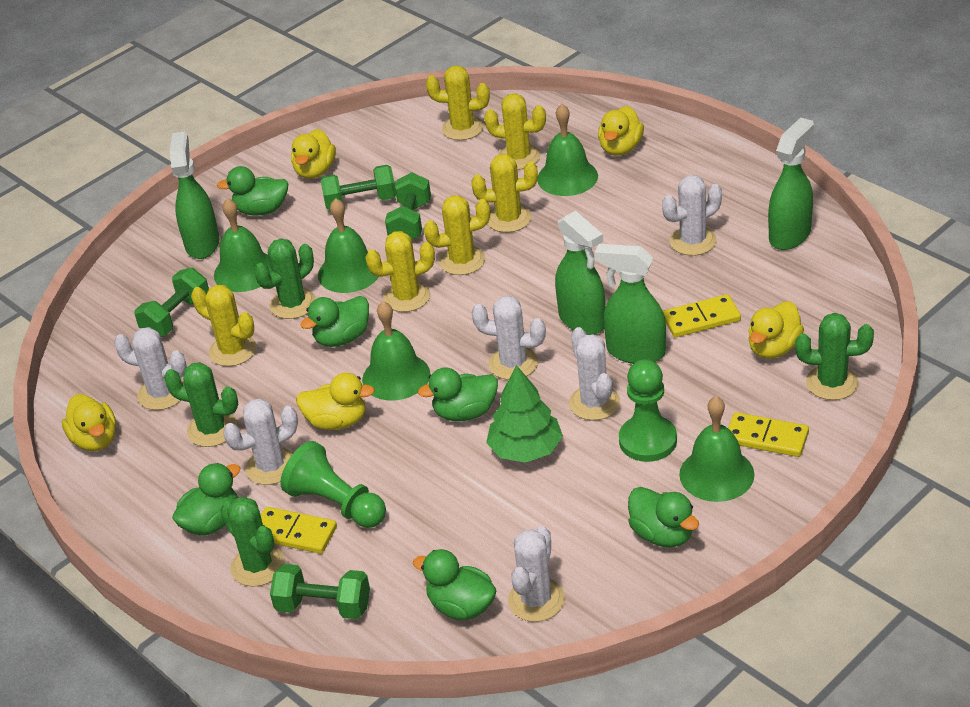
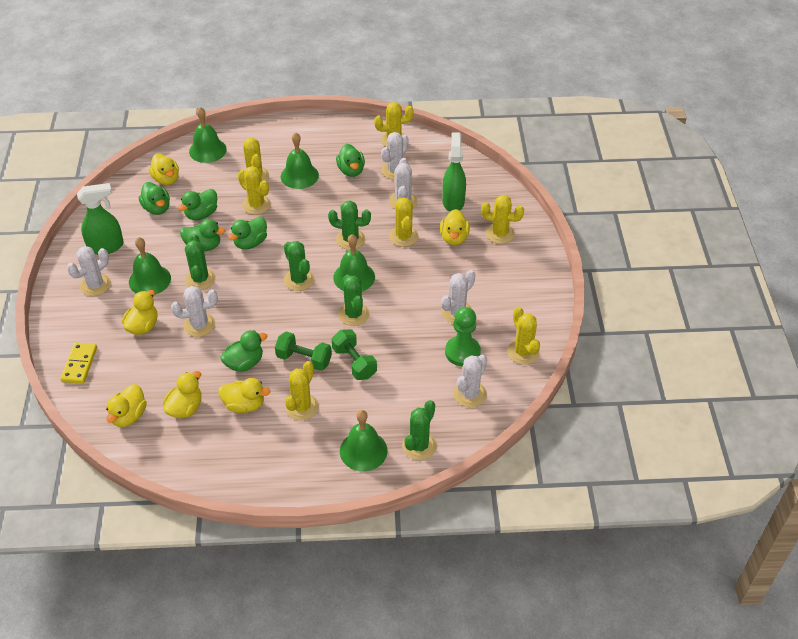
green cactus: [164,362,238,447] [220,497,285,587] [254,238,316,319] [795,313,874,400] = 4 -> [185,234,216,290] [284,241,314,291] [328,201,371,250] [338,274,370,326] [402,400,437,460] = 5
green dumbbell: [135,268,209,337] [270,564,370,619] [320,165,396,210] [385,172,431,240] = 4 -> [275,332,332,371] [332,329,377,380] = 2
green pawn: [280,441,386,528] [619,359,677,462] = 2 -> [445,307,481,366] = 1
green spray bottle: [170,132,219,259] [555,211,606,335] [595,244,666,364] [768,118,814,250] = 4 -> [77,183,124,255] [442,132,466,212] = 2
green tree: [486,365,563,463] = 1 -> none = 0
yellow cactus: [191,285,256,366] [365,231,435,312] [424,195,490,275] [426,65,490,140] [472,154,538,232] [484,93,546,170] = 6 -> [238,166,271,215] [243,138,269,181] [285,361,319,421] [374,102,414,147] [389,198,418,247] [481,195,524,244] [507,307,540,365] = 7
yellow domino: [261,507,337,554] [663,294,741,337] [728,412,809,457] = 3 -> [61,342,97,384] = 1
yellow duck: [62,394,116,451] [291,129,336,179] [296,373,375,430] [598,106,644,156] [748,301,804,359] = 5 -> [106,384,147,427] [122,290,158,335] [149,153,179,185] [163,371,202,419] [218,378,270,413] [440,209,470,245] = 6

